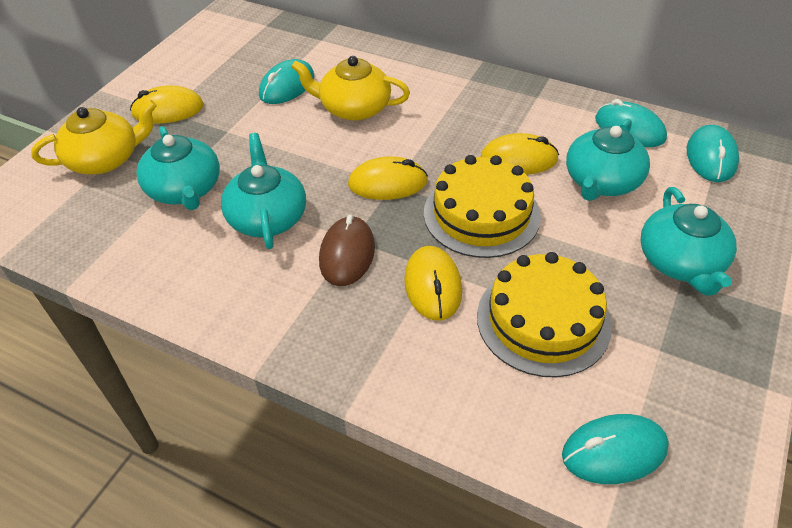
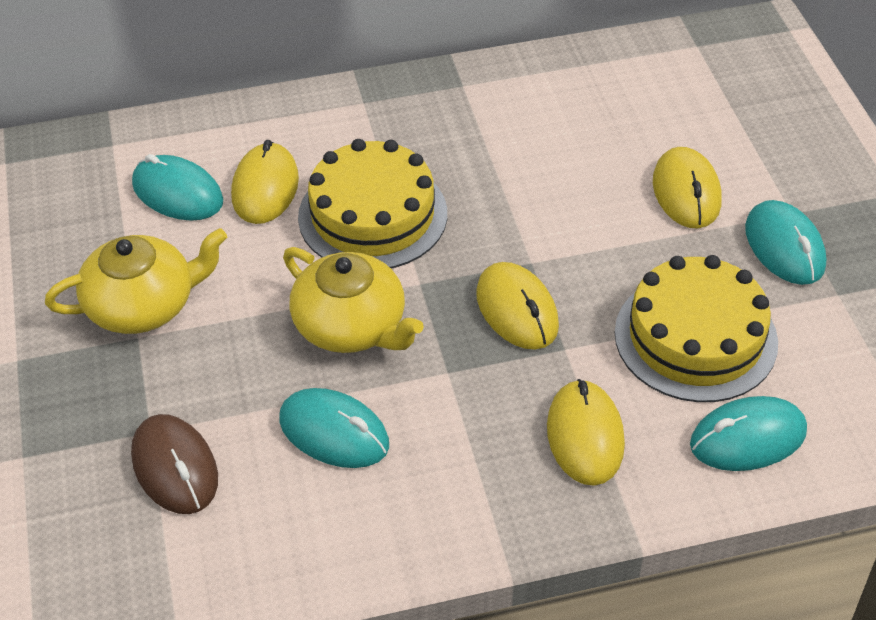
turquoise teapot: [136,126,220,210] [221,133,306,249] [566,119,650,201] [641,187,737,296] = 4 -> none = 0

